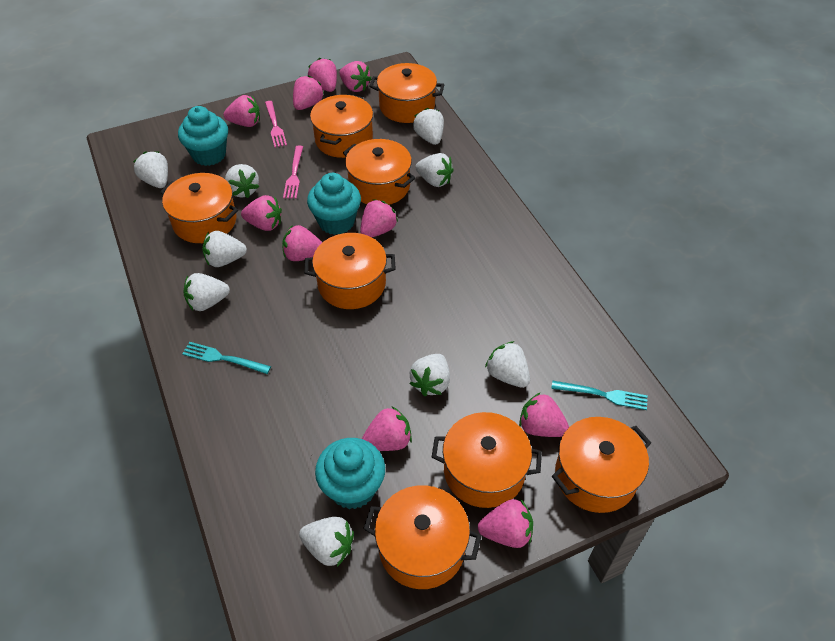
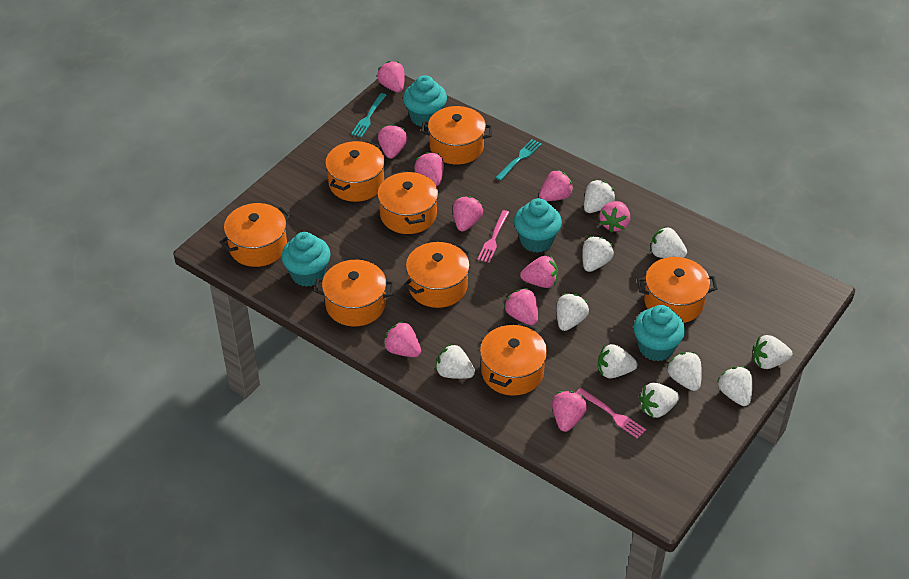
turquoise cupcake: [178,106,228,166] [307,173,361,235] [315,438,385,509] = 3 -> [281,232,331,287] [403,75,447,127] [514,198,562,253] [633,305,685,361] = 4
white strawberry: [133,151,168,188] [183,273,230,311] [202,231,247,267] [225,164,259,198] [299,517,354,567] [410,354,450,396] [413,108,444,145] [415,153,454,187] [485,341,530,388] = 9 -> [435,344,475,379] [557,293,589,331] [582,236,614,272] [584,179,615,213] [598,344,638,378] [639,383,679,418] [650,227,687,258] [667,352,702,391] [717,366,753,406] [753,335,792,369] = 10

